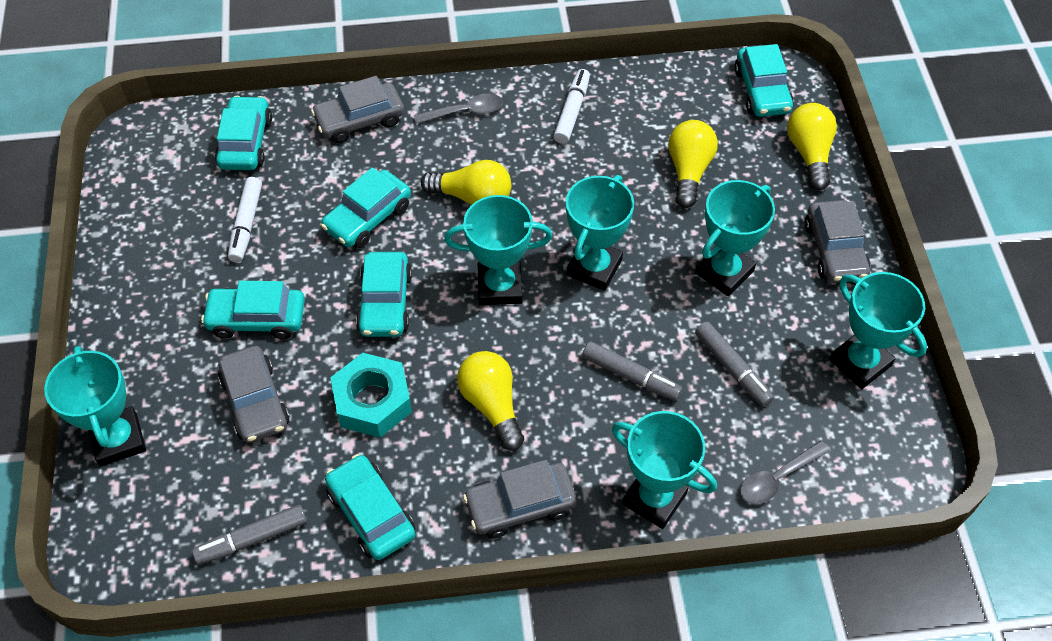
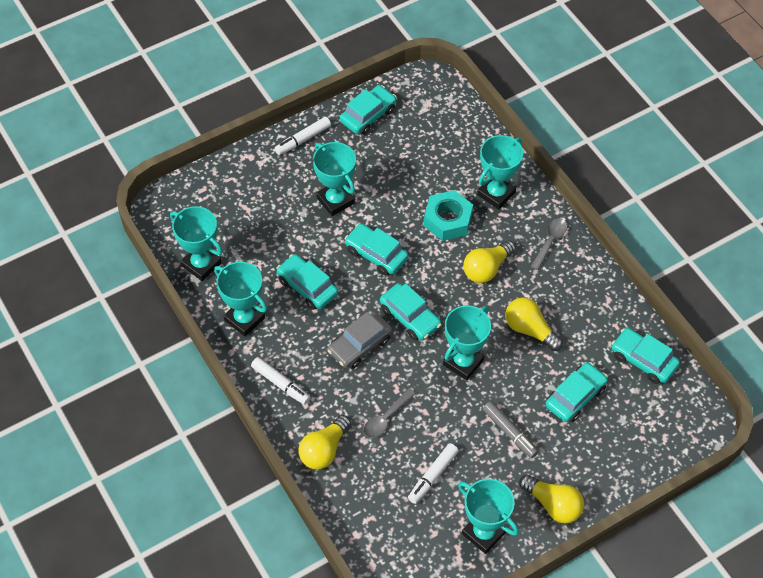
grey car: [218,346,290,443] [311,76,404,143] [463,460,577,539] [805,200,870,283] = 4 -> [327,312,392,369] = 1
grey marker: [192,504,307,565] [582,342,683,401] [695,322,774,407] = 3 -> [483,401,539,458] = 1
white marker: [228,177,262,263] [554,69,590,144] = 2 -> [251,357,311,405] [275,117,331,155] [408,443,459,504] = 3

